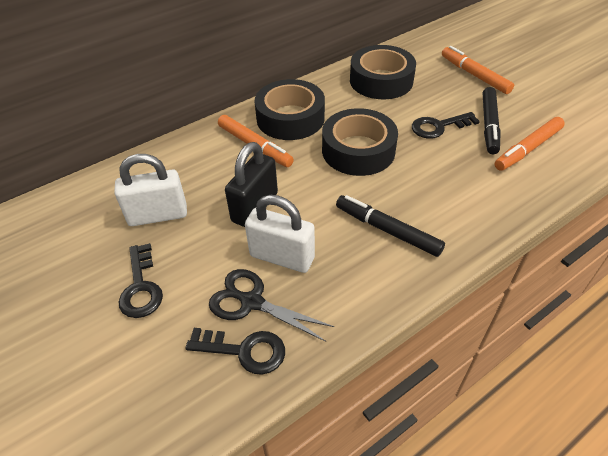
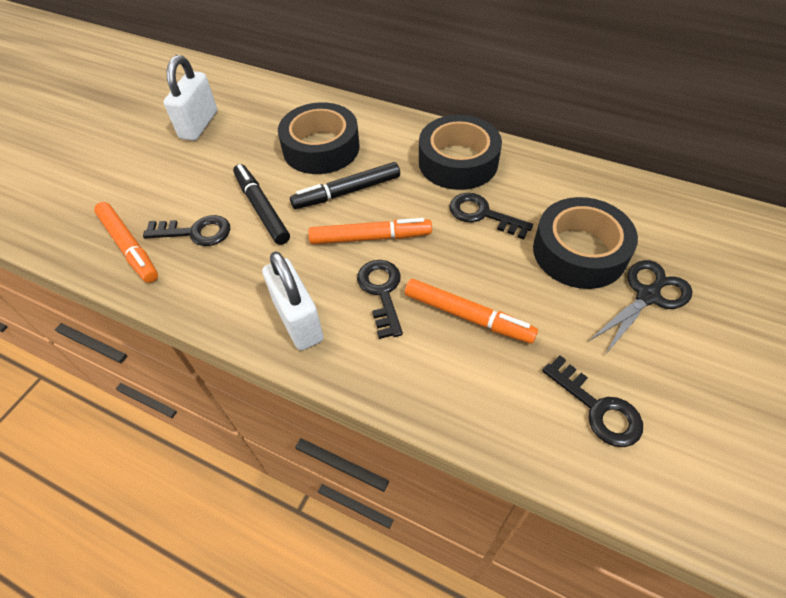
black key: [119,243,163,318] [185,328,285,375] [412,112,480,139] = 3 -> [143,215,230,246] [357,260,403,339] [449,193,533,239] [542,355,643,447] = 4
black padlock: [225,142,278,227] = 1 -> none = 0

